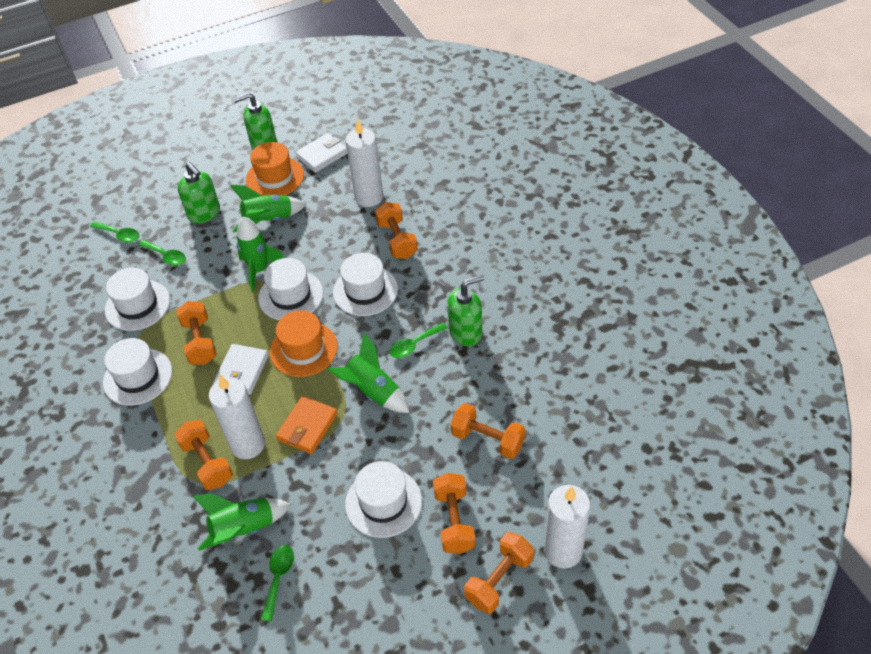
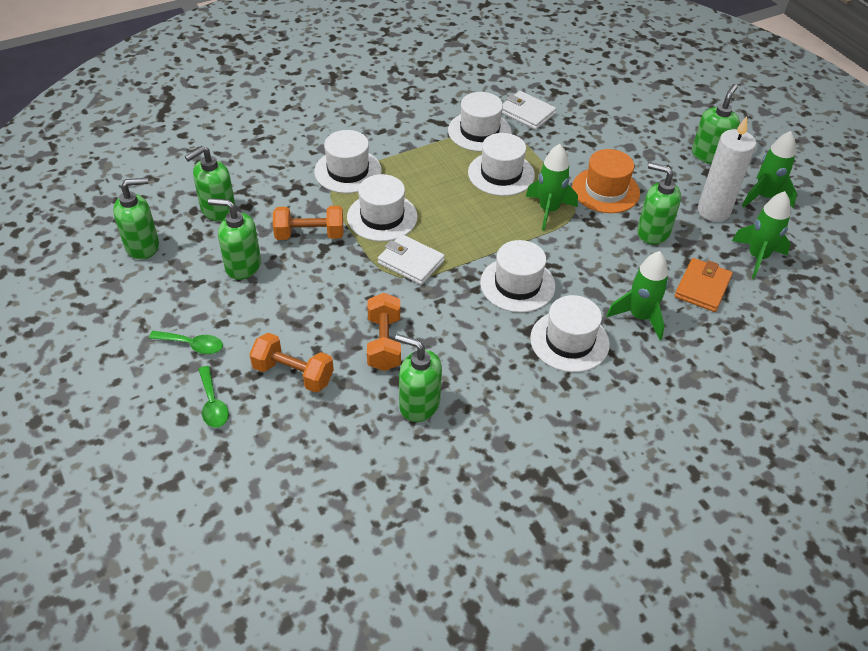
green soap dispenser: [178,162,220,224] [233,93,277,150] [448,275,485,346] = 3 -> [113,177,159,259] [185,146,236,222] [208,198,261,280] [395,334,442,422] [637,163,681,245] [692,84,740,164] = 6
green spoon: [90,222,139,243] [138,240,186,266] [261,545,294,621] [390,323,448,358] = 4 -> [149,331,223,354] [198,366,229,428] = 2
orange dumbbell: [174,420,233,490] [176,301,217,365] [375,202,418,259] [433,473,476,554] [451,403,526,459] [464,532,534,614] = 6 -> [249,333,334,393] [273,206,343,240] [367,293,401,371] = 3
orange hat: [246,142,304,196] [270,310,338,377] = 2 -> [572,149,640,213] = 1
white candle: [209,375,265,459] [346,119,383,207] [544,485,590,569] = 3 -> [698,116,756,222] = 1
white hat: [103,338,172,406] [105,268,170,331] [258,258,323,320] [333,253,398,316] [345,461,422,538] = 5 -> [314,130,382,193] [347,174,418,241] [448,92,512,152] [468,133,535,196] [480,240,555,313] [530,295,610,372] = 6

